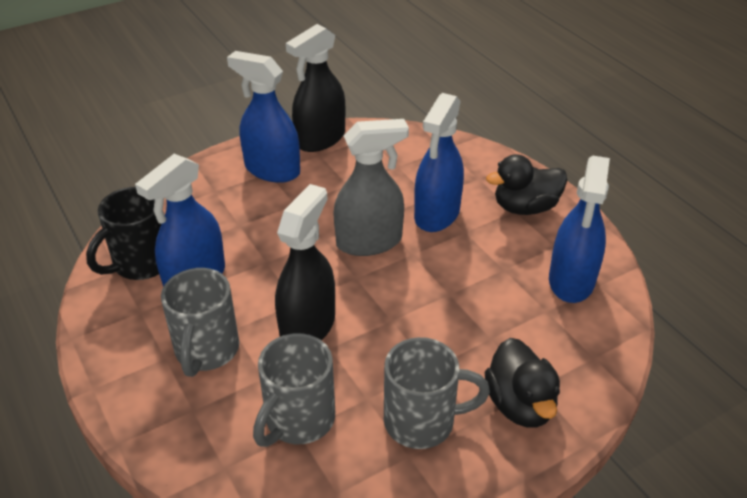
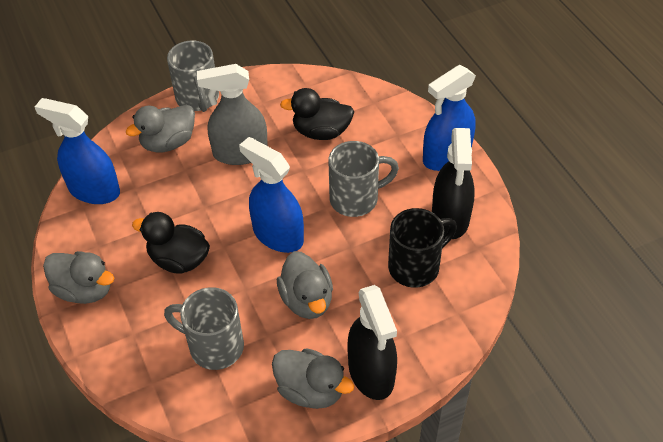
blue spray bottle: [135,154,225,287] [227,51,300,183] [414,93,464,232] [549,155,610,303] = 4 -> [35,98,120,204] [239,137,304,253] [423,65,476,171] = 3
grey duck: none = 0 -> [43,251,114,304] [126,104,195,152] [272,348,354,409] [277,251,333,319] = 4

